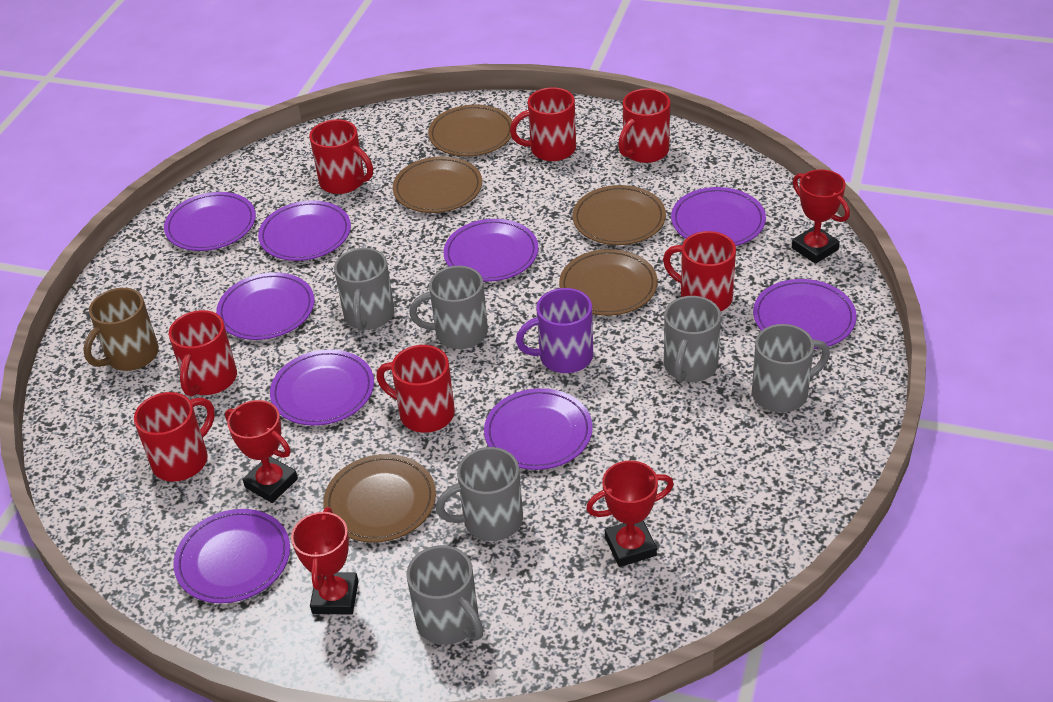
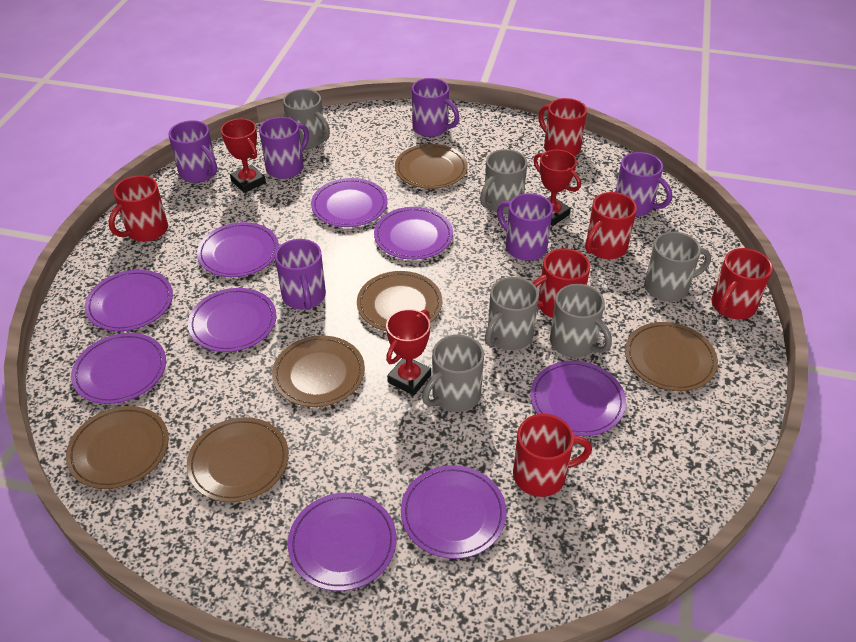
brown mug: [83,288,159,371] = 1 -> none = 0
brown plate: [323,454,436,543] [393,156,482,213] [428,105,512,156] [559,249,657,316] [573,185,666,245] = 5 -> [66,406,169,489] [187,417,289,502] [272,336,365,407] [357,271,442,331] [395,144,468,189] [625,322,718,391] = 6
purple mug: [516,288,593,373] = 1 -> [168,120,217,183] [259,117,309,179] [275,239,326,310] [412,78,459,137] [497,193,553,261] [615,152,672,217] = 6
red mug: [134,392,215,482] [169,310,237,396] [309,119,373,194] [376,345,455,433] [510,87,576,161] [618,88,670,163] [663,231,736,311] = 7 -> [109,175,168,242] [513,414,592,497] [532,248,590,318] [538,98,587,156] [585,192,637,259] [711,248,773,319] = 6
red trophy: [225,400,298,503] [291,507,358,615] [586,461,674,567] [792,169,850,264] = 4 -> [221,119,266,193] [386,309,431,395] [533,150,581,226] = 3

